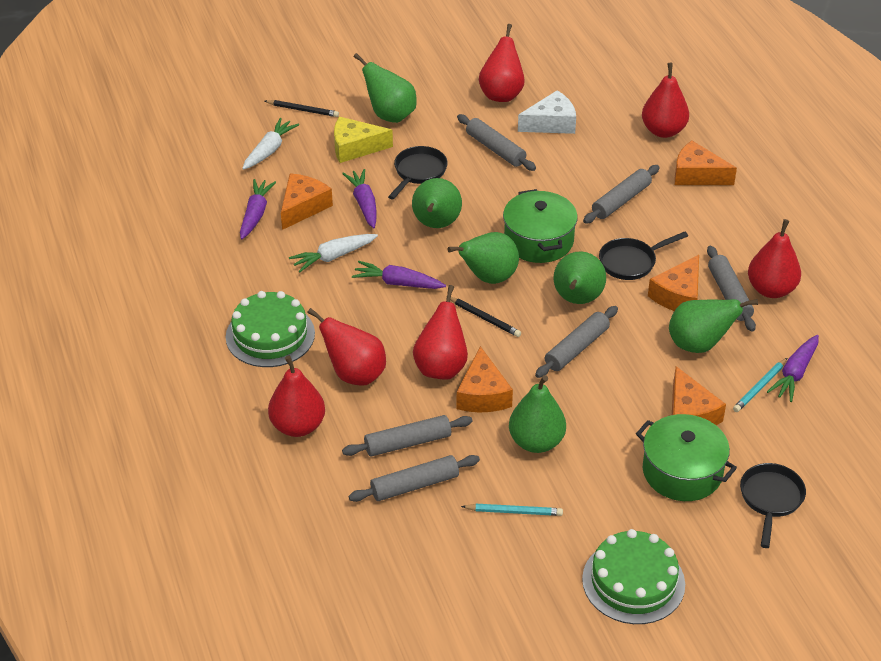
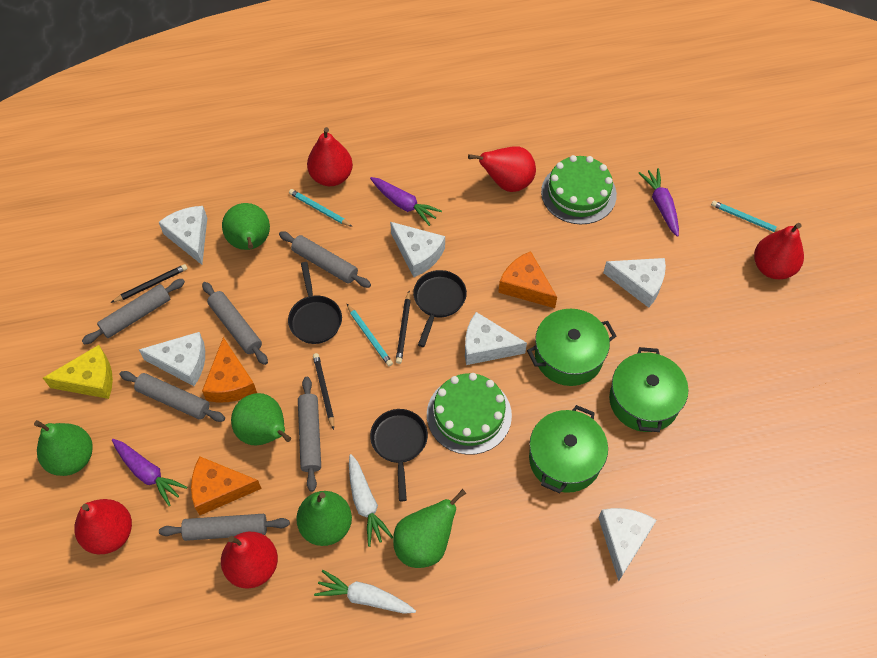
black pencil: [265,100,339,117] [450,297,521,337] = 2 -> [111,264,188,303] [313,353,334,430] [396,291,411,364] = 3
green pear: [354,53,416,123] [412,178,462,228] [448,232,519,284] [509,375,566,453] [554,251,606,304] [669,299,758,353] = 6 -> [34,420,93,476] [222,203,270,250] [231,393,291,445] [296,491,352,546] [393,489,467,568] = 5
green pot: [503,189,578,263] [636,414,737,501] = 2 -> [527,309,616,386] [529,405,608,493] [609,347,688,432] = 3
orange cheese: [281,173,333,230] [456,346,513,412] [648,255,699,311] [672,366,726,425] [674,140,737,185] = 5 -> [191,456,262,515] [202,337,257,402] [498,251,557,308] = 3
purple carrot: [240,179,276,239] [342,169,377,228] [352,261,446,289] [767,335,819,402] = 4 -> [112,439,188,506] [370,177,442,226] [639,168,679,237] = 3
red pear: [268,356,325,437] [307,308,386,386] [413,285,468,380] [479,24,525,102] [642,63,689,138] [748,219,801,298] = 6 -> [74,499,132,555] [221,532,278,588] [307,127,353,186] [468,146,536,192] [754,223,804,279] = 5
turquoise pencil: [461,504,563,516] [733,358,787,412] = 2 -> [289,189,353,227] [347,304,393,366] [711,201,781,232] = 3
white cheese: [518,90,576,134] = 1 -> [139,332,205,386] [159,206,207,265] [390,222,445,277] [465,312,527,365] [598,508,657,582] [603,258,666,308] = 6

